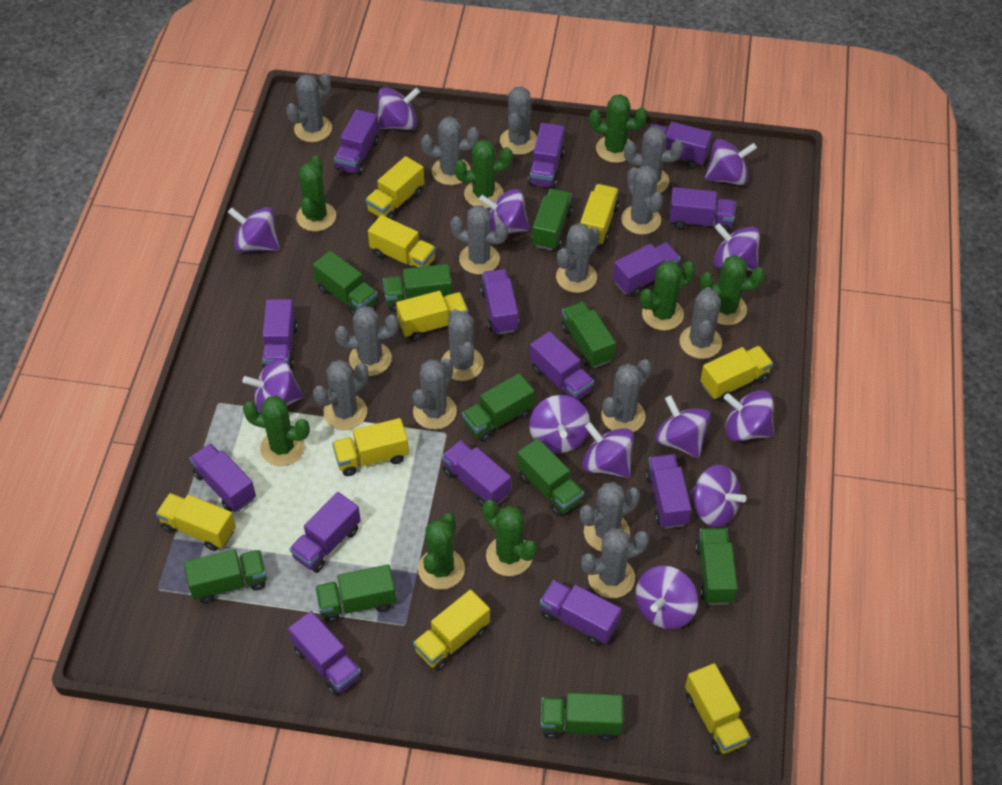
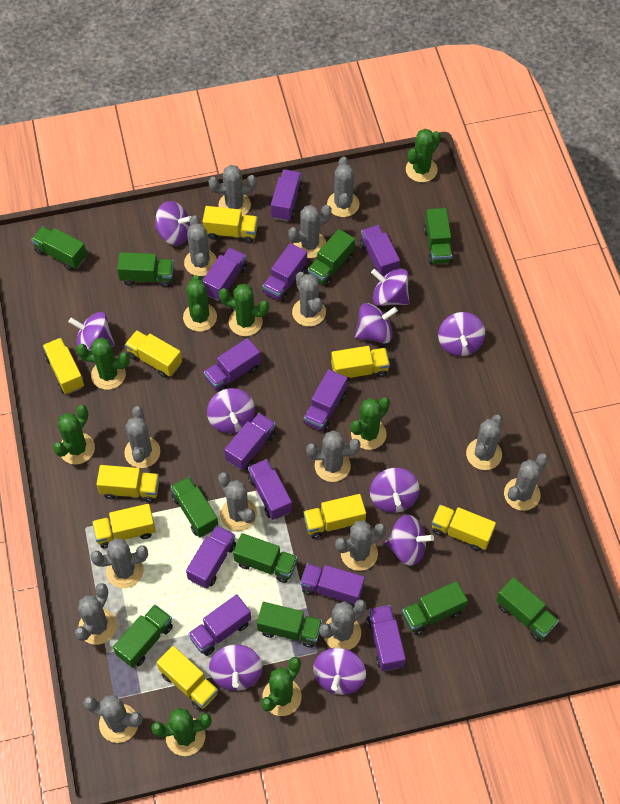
purple spinning top: [228,207,280,252] [242,359,303,413] [377,87,420,130] [479,189,530,234] [529,395,590,453] [582,422,634,478] [635,566,698,629] [655,395,711,458] [690,464,746,527] [704,139,757,185] [714,223,760,271] [724,390,774,441] = 12 -> [68,312,115,351] [155,201,191,246] [207,388,255,433] [209,644,263,691] [313,648,366,695] [355,303,398,344] [370,468,420,513] [371,268,409,306] [385,515,434,566] [438,312,485,356] = 10
purple truck: [189,443,256,512] [262,299,298,370] [288,611,362,696] [289,492,361,573] [334,109,379,175] [442,440,511,507] [480,269,519,335] [528,123,564,188] [530,331,594,400] [540,580,622,646] [613,242,681,297] [645,454,692,529] [651,122,712,169] [669,187,736,232] = 14 -> [186,525,236,589] [188,594,251,656] [202,248,247,301] [204,338,261,392] [224,413,276,470] [248,459,292,520] [263,243,307,302] [271,169,303,221] [300,564,365,606] [303,369,347,432] [360,225,400,277] [367,605,406,671] = 12

